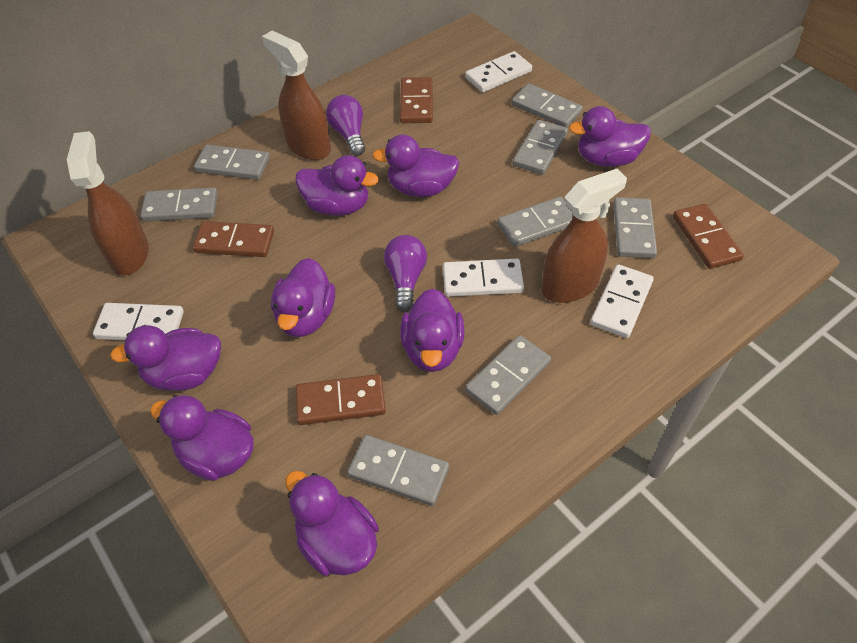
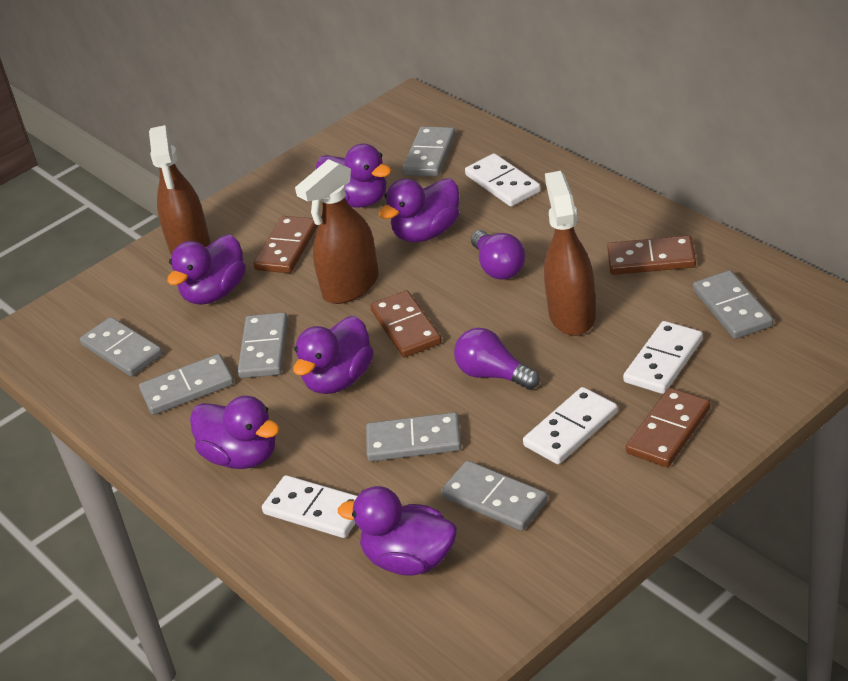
grey domino: [140,187,218,222] [194,145,270,180] [347,435,449,506] [465,335,551,415] [497,196,574,247] [511,83,583,128] [512,120,568,175] [613,197,657,258] = 8 -> [80,317,163,377] [139,354,234,415] [237,312,288,378] [366,412,461,461] [402,126,456,177] [441,461,548,531] [693,270,773,339] = 7
purple duck: [110,325,221,391] [150,395,254,481] [271,258,335,337] [285,471,379,576] [295,155,379,216] [372,134,460,197] [400,289,465,372] [569,106,651,167] = 8 -> [167,234,246,305] [190,396,280,469] [293,316,374,394] [316,144,392,208] [338,486,457,576] [379,178,460,242] = 6

